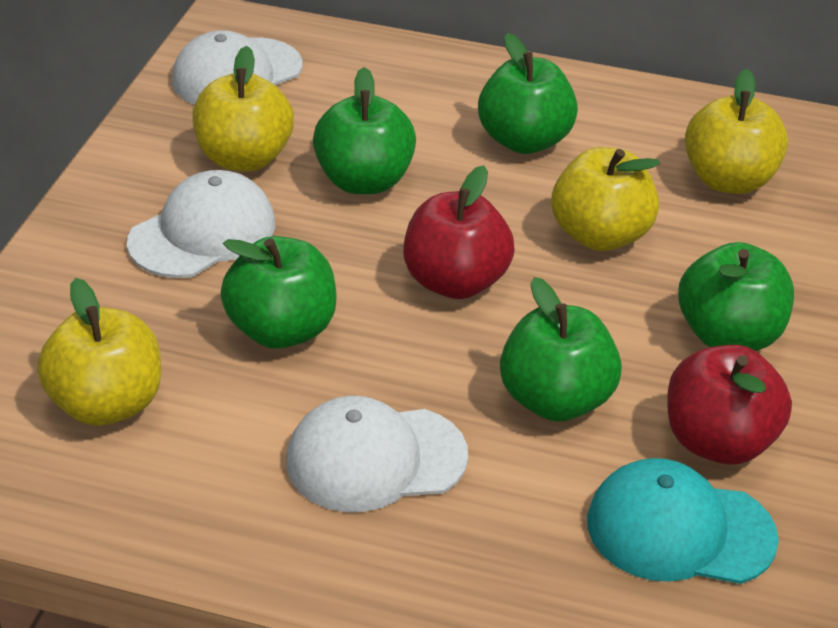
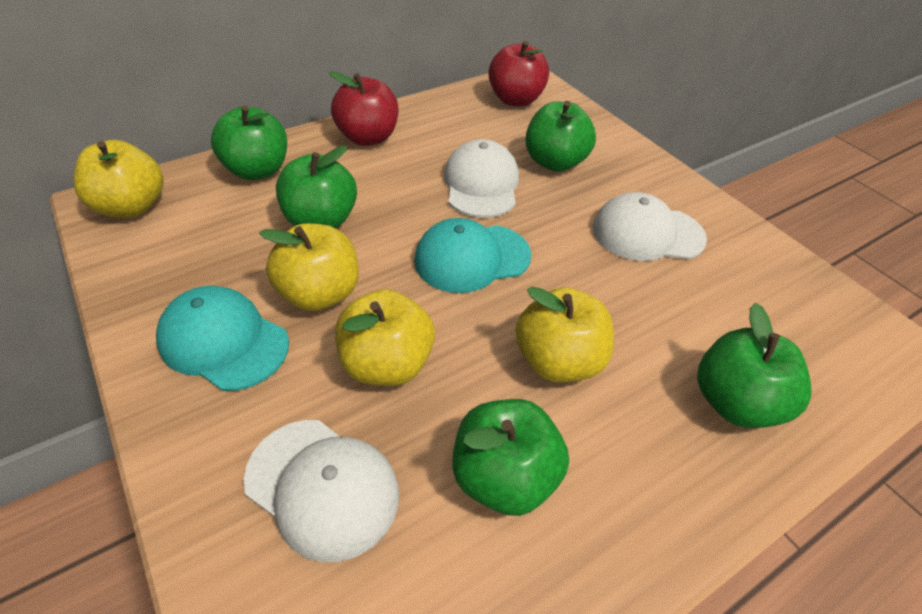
turquoise cap: [587,458,779,584] = 1 -> [156,286,289,391] [414,218,531,293] = 2

